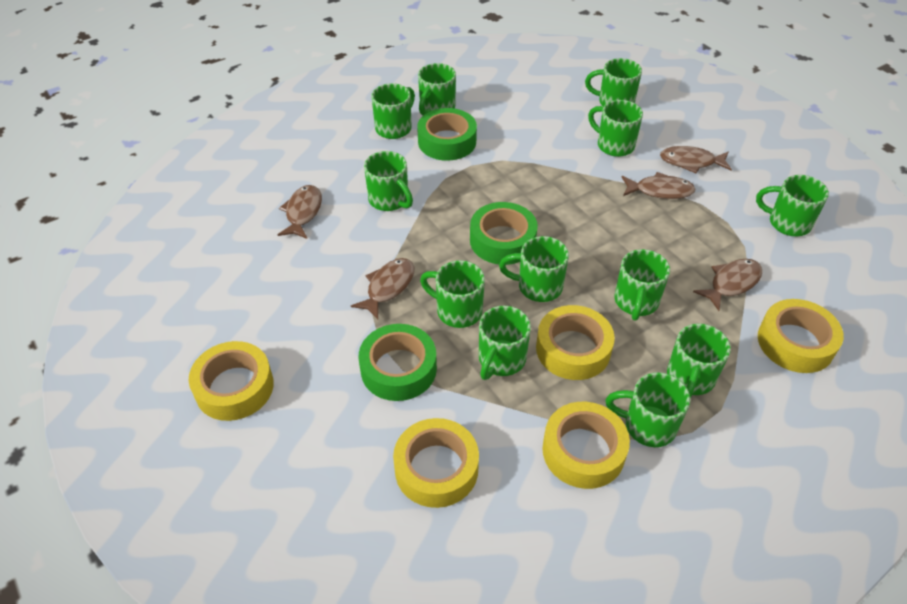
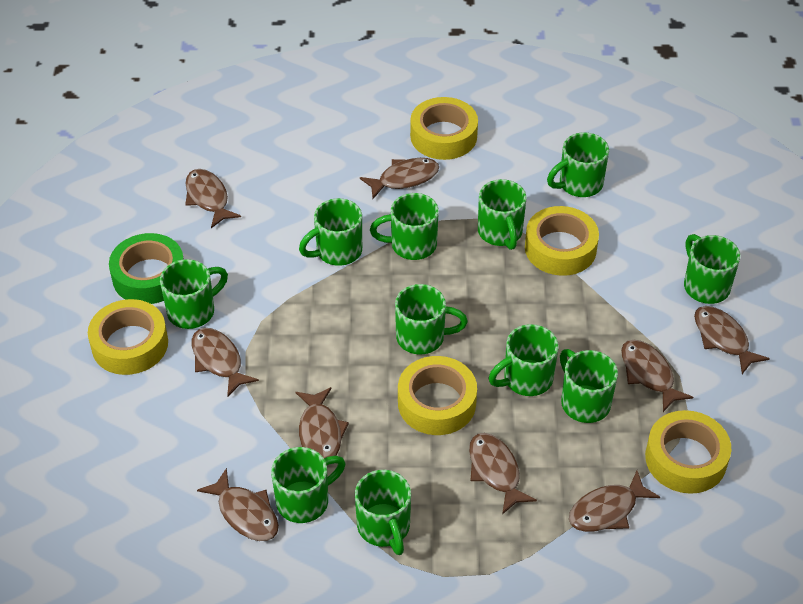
brown fish: [278,185,322,239] [351,258,414,319] [622,172,695,199] [660,146,732,173] [693,259,763,311] = 5 -> [185,169,241,228] [192,328,259,397] [197,468,279,541] [296,387,349,458] [360,158,439,199] [469,433,537,515] [569,471,660,532] [621,340,693,412] [694,306,770,374] = 9
green mug: [364,151,413,211] [371,83,415,139] [418,63,456,115] [420,260,485,328] [479,306,531,380] [499,236,569,302] [585,58,642,107] [588,100,643,157] [606,372,690,447] [615,249,670,321] [667,323,731,398] [756,175,829,236] = 12 -> [160,259,228,329] [271,447,345,523] [299,198,362,266] [355,470,411,555] [370,193,439,260] [395,284,468,355] [478,179,527,250] [488,324,558,396] [547,132,609,197] [560,349,618,423] [684,234,740,304] = 11
green tape: [359,324,437,401] [417,108,477,161] [470,202,538,265] = 3 -> [109,233,184,304] = 1

